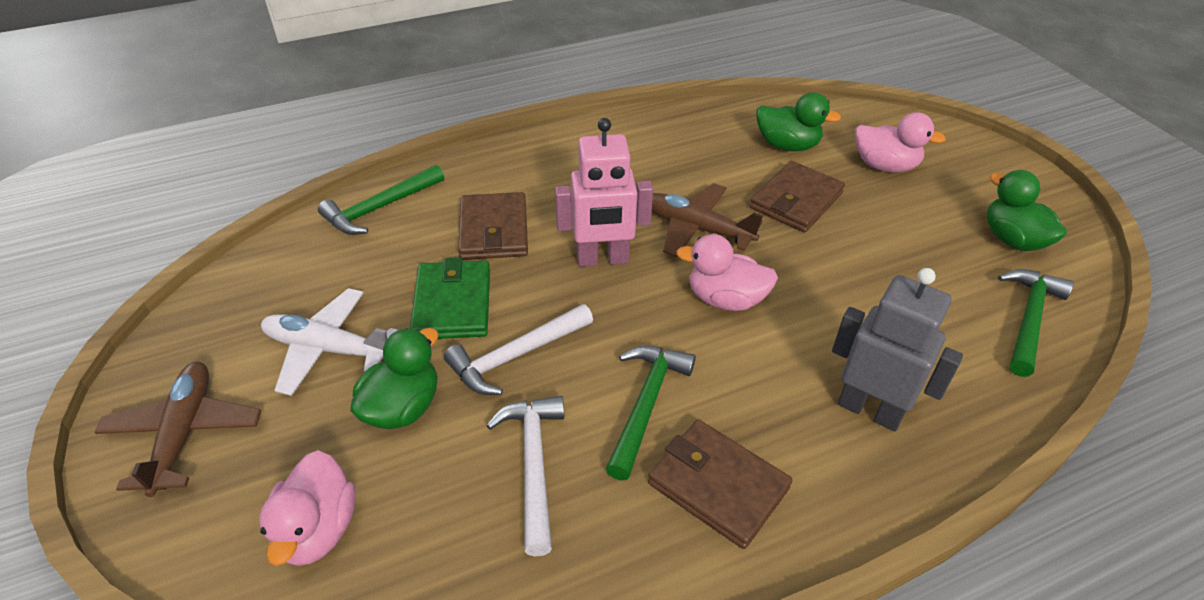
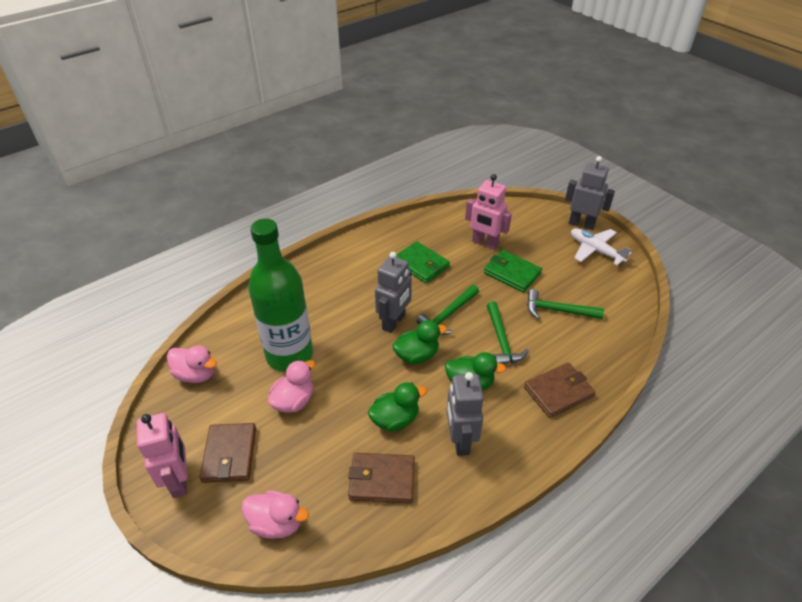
brown plane: [94,361,261,497] [652,183,763,257] = 2 -> none = 0
green bottle: none = 0 -> [248,219,313,372] = 1
green wallet: [410,257,490,339] = 1 -> [397,241,450,284] [484,250,542,292] = 2
grey robot: [832,268,963,431] = 1 -> [375,252,412,333] [447,372,484,456] [565,156,615,230] = 3
pink robot: [555,118,653,267] = 1 -> [137,413,188,498] [465,174,512,250] = 2
white hammer: [444,304,593,395] [486,396,564,556] = 2 -> none = 0

